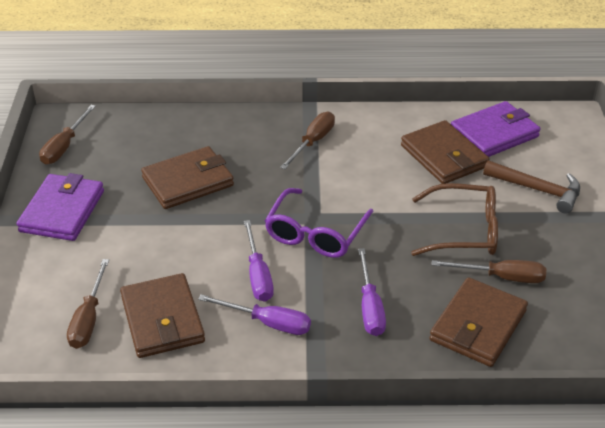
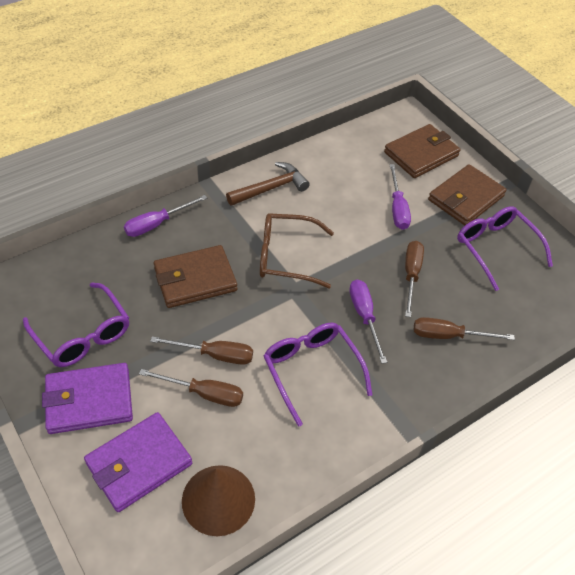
brown cone: none = 0 -> [182,465,255,536] = 1
brown wallet: [120,273,205,358] [141,146,234,209] [401,120,489,184] [430,277,528,367] = 4 -> [154,245,237,308] [384,124,460,178] [428,164,507,226] = 3
purple glasses: [265,188,374,258] = 1 -> [23,283,129,367] [264,323,373,427] [457,206,553,291] = 3

